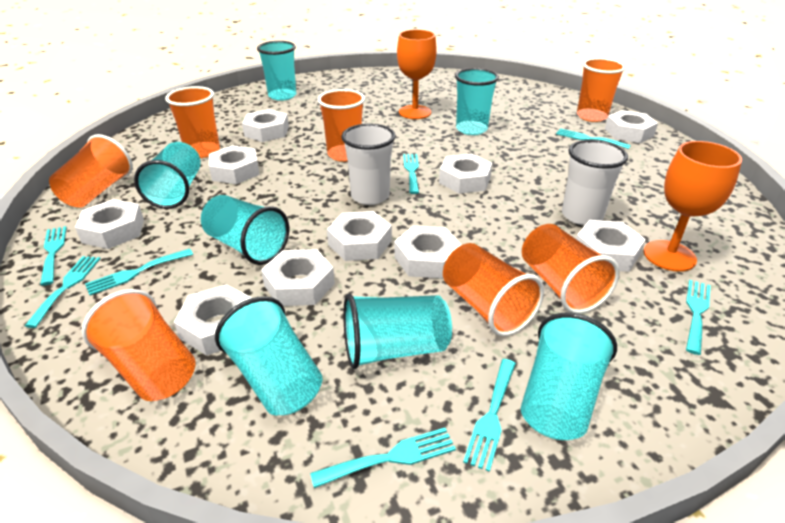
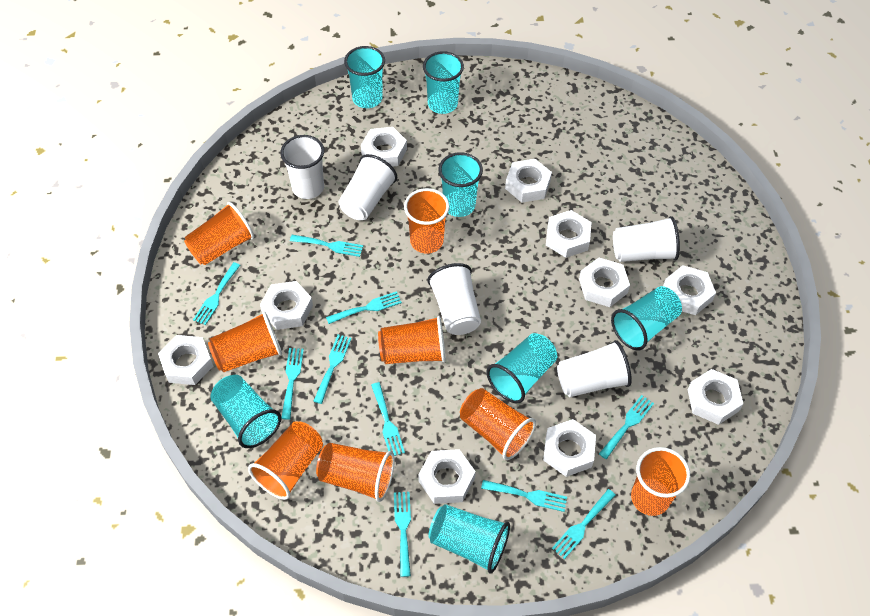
orange cup: [49,134,133,208] [82,289,196,401] [165,86,220,158] [318,89,365,162] [443,243,544,336] [522,224,619,314] [577,58,626,122] = 7 -> [184,202,254,265] [208,311,282,372] [248,421,323,500] [316,443,395,502] [378,316,446,364] [404,188,450,254] [460,388,536,460] [631,447,690,516] = 8
orange goblet: [397,30,437,119] [644,141,742,272] = 2 -> none = 0
turquoise fork: [25,256,101,328] [40,226,67,286] [85,249,193,296] [310,428,456,488] [403,154,419,194] [463,359,516,472] [556,128,631,149] [686,280,711,355] = 8 -> [193,262,240,325] [281,348,304,420] [290,235,363,257] [313,335,352,404] [326,291,402,324] [371,382,405,456] [394,492,411,577] [481,480,567,512] [552,489,616,559] [599,395,654,459] = 10
white cup: [341,123,396,205] [562,140,628,225] = 2 -> [280,135,324,199] [338,154,397,220] [428,263,481,335] [557,340,632,397] [613,216,680,262] = 5

